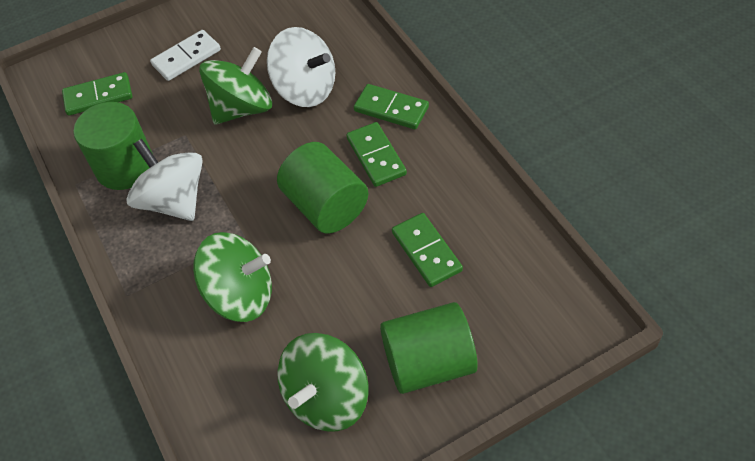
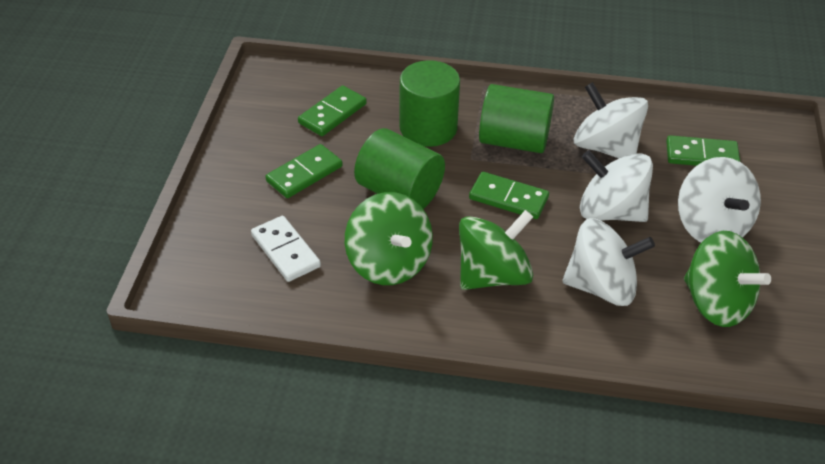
white spinning top: [126,139,203,221] [267,27,335,107] = 2 -> [562,218,655,306] [574,82,648,158] [580,150,653,222] [678,157,761,243] = 4

